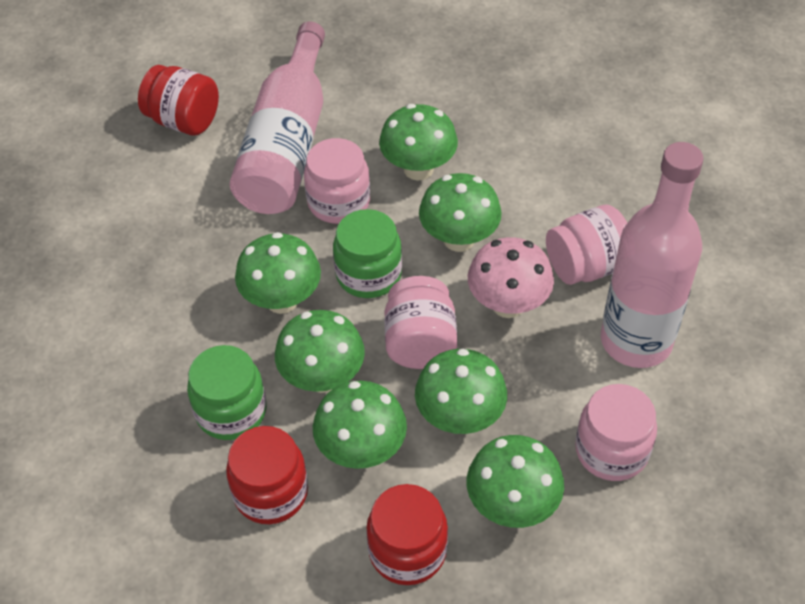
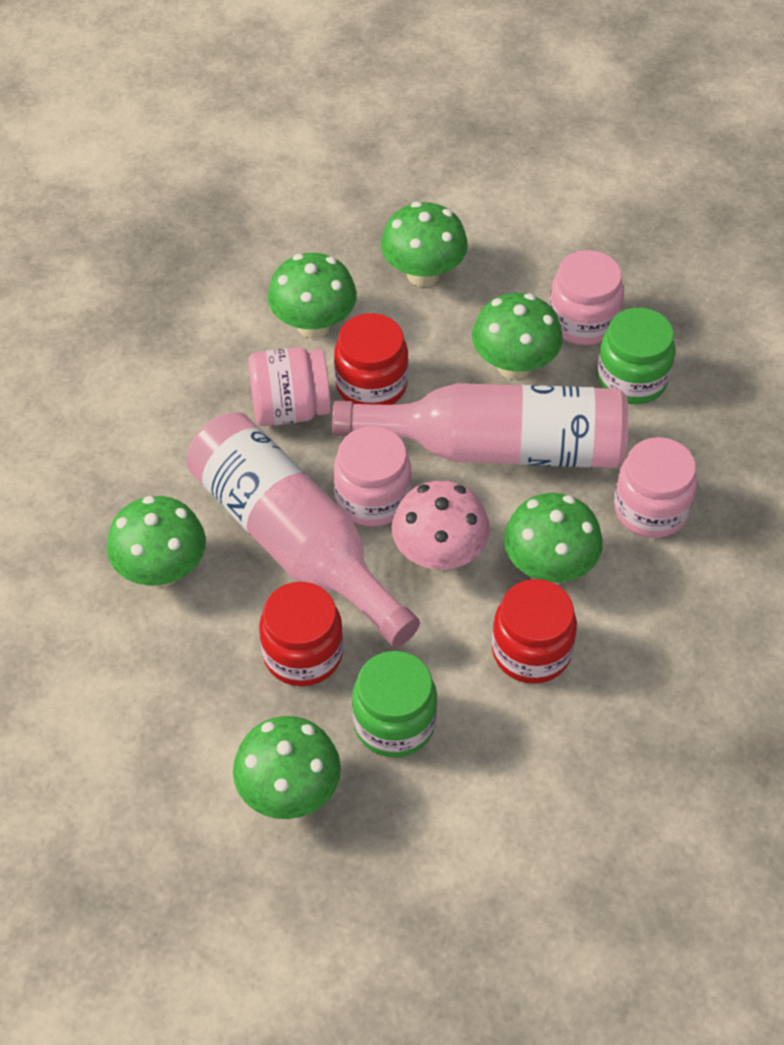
green mushroom: [235,232,321,314] [275,310,365,393] [313,381,407,469] [379,104,458,181] [415,349,507,434] [419,173,502,252] [467,435,564,528] = 7 -> [107,496,206,587] [233,716,341,819] [268,253,357,338] [381,202,468,287] [472,293,563,380] [504,493,603,583] = 6

